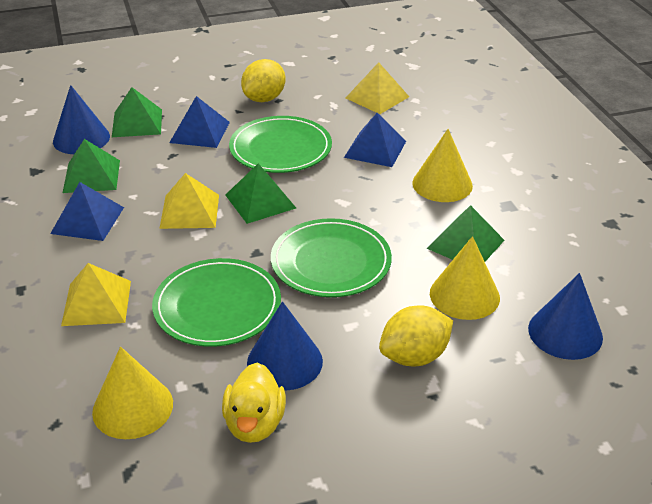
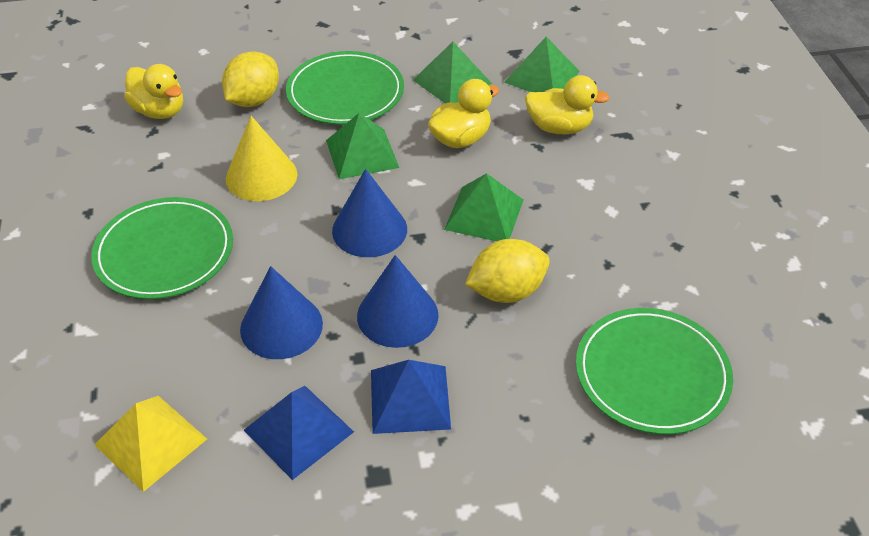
blue pyramid: [50,182,124,241] [169,96,230,148] [344,113,406,167] = 3 -> [244,386,354,480] [371,360,451,434] = 2
yellow cone: [92,347,173,439] [412,129,473,202] [430,236,500,320] = 3 -> [226,116,297,201] = 1
yellow duck: [222,363,286,443] = 1 -> [124,64,183,119] [428,79,499,148] [525,75,610,134] = 3
yellow pyramid: [61,263,131,326] [159,173,219,229] [346,62,409,114] = 3 -> [95,396,207,492] = 1

